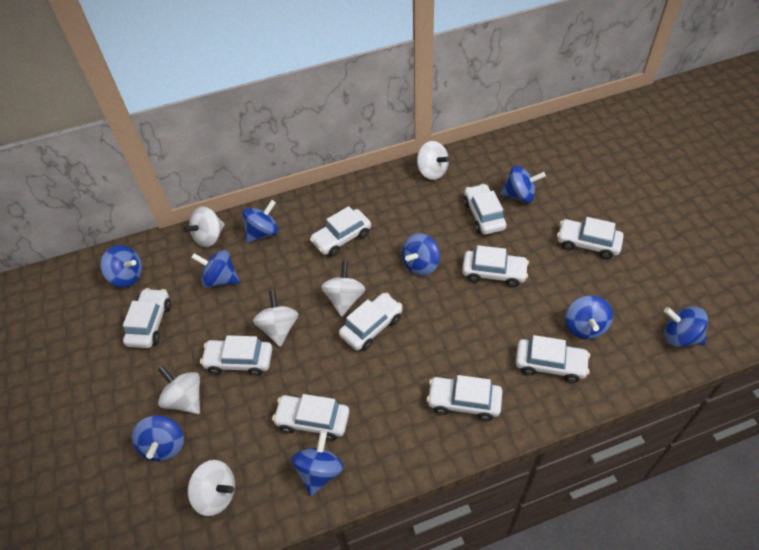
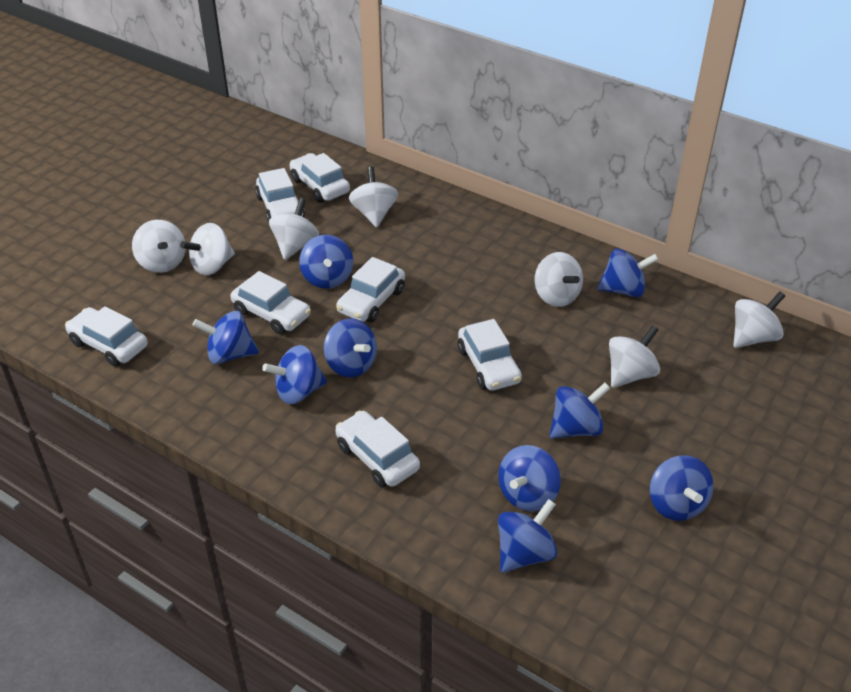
white car: [123,288,171,348] [200,335,272,376] [272,394,349,440] [310,206,371,256] [339,293,403,350] [427,375,503,421] [462,245,529,287] [463,184,507,235] [515,335,590,383] [557,217,624,259] = 10 -> [65,306,148,367] [231,271,311,334] [255,168,305,222] [290,153,350,203] [335,410,420,488] [336,257,405,323] [458,319,522,391] = 7
white spinning top: [157,366,200,414] [183,206,225,247] [187,460,235,516] [253,290,299,347] [321,261,365,317] [417,141,450,180] = 6 -> [132,220,186,273] [180,223,235,275] [269,198,319,260] [349,167,398,227] [535,252,583,307] [609,325,660,388] [733,291,785,348] = 7

